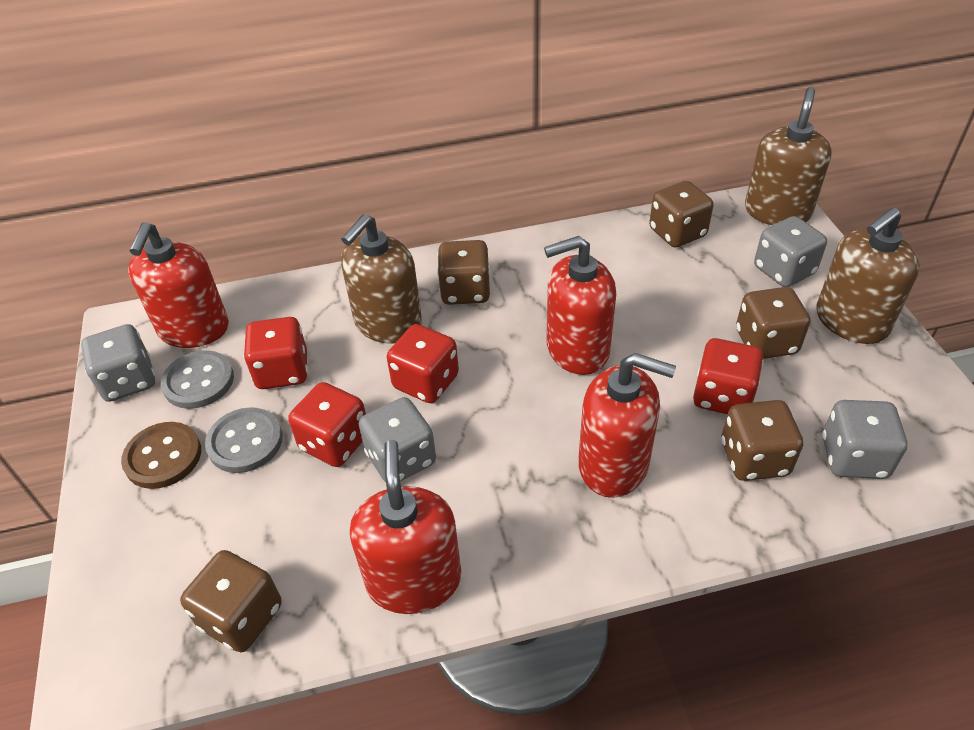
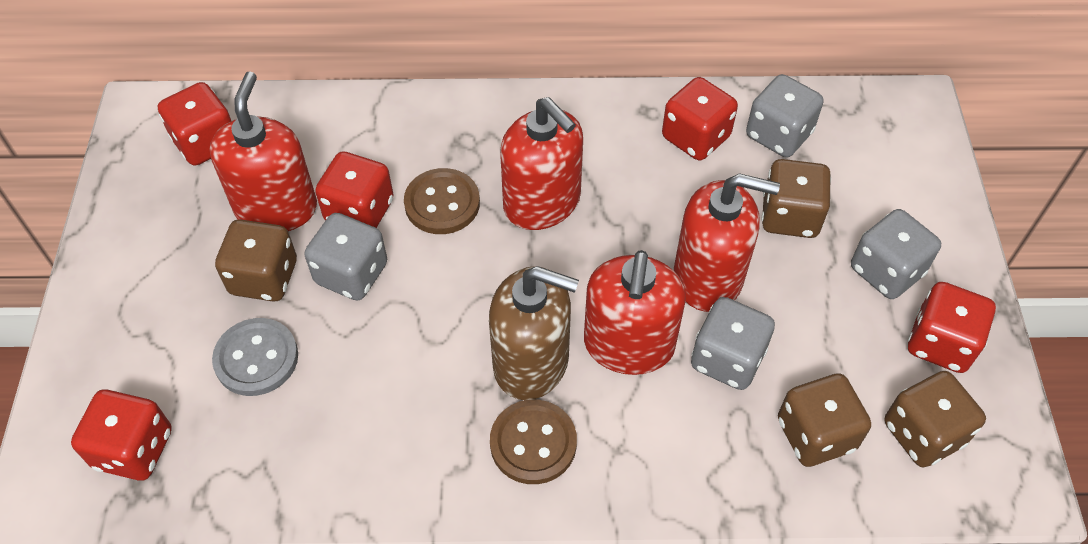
brown button: [121,422,201,489] = 1 -> [404,168,480,234] [490,400,577,484] = 2
brown dice: [180,550,282,652] [437,240,490,305] [649,181,714,248] [721,400,803,481] [736,287,810,359] = 5 -> [215,219,297,302] [761,159,831,238] [778,373,871,467] [884,371,986,467] = 4
brown soap dispenser: [341,214,422,344] [745,87,832,225] [816,207,920,344] = 3 -> [489,266,579,400] = 1
grey button: [161,350,234,409] [205,407,283,473] = 2 -> [212,318,298,396] = 1
red dice: [244,317,308,389] [288,382,366,467] [387,324,459,403] [693,338,764,415] = 4 -> [71,389,172,481] [158,82,231,166] [315,151,394,228] [662,77,738,161] [908,282,996,373] = 5

